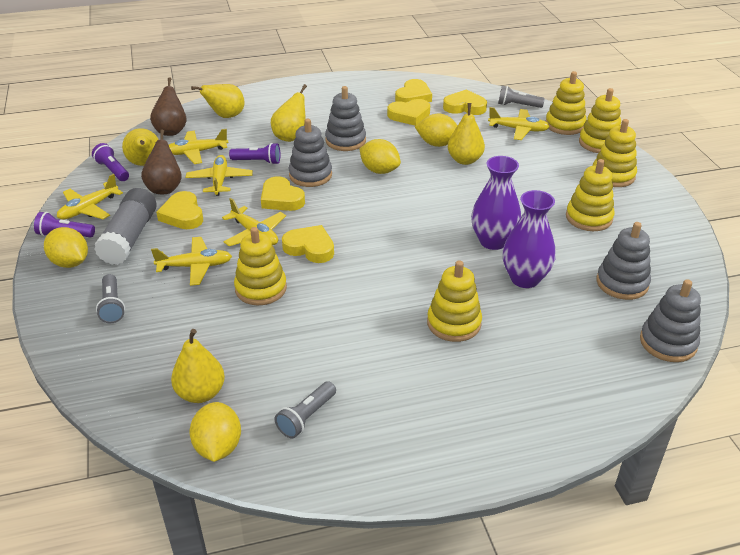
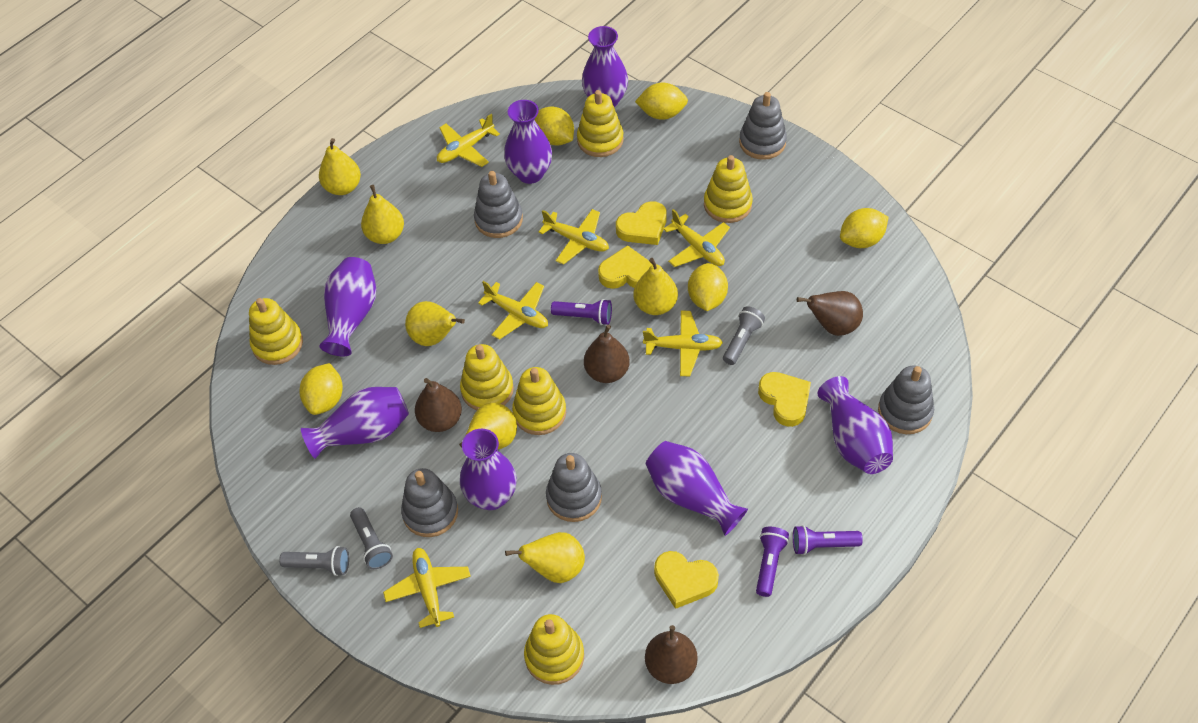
brown pear: [141,130,182,194] [150,77,187,136] = 2 -> [415,378,462,432] [584,325,630,383] [645,625,698,684] [797,291,863,336] = 4
grey glue stick: [94,188,157,265] = 1 -> none = 0
grey stacking toy: [289,119,332,187] [325,86,366,151] [597,222,651,300] [640,279,701,362] = 4 -> [401,468,458,537] [474,171,523,238] [546,453,602,522] [739,92,787,160] [878,365,934,434] = 5
purple vase: [471,156,521,250] [503,190,556,288] = 2 -> [301,387,409,459] [319,257,376,356] [460,428,517,510] [504,100,552,184] [582,26,628,107] [646,441,748,536] [818,376,893,474] = 7
yellow heart: [156,191,203,229] [261,176,305,211] [282,225,334,263] [387,99,430,126] [395,79,432,103] [443,89,487,115] = 6 -> [598,245,653,289] [616,201,667,245] [654,551,719,609] [758,372,811,427] = 4
yellow lemon: [44,227,88,268] [189,402,241,462] [360,139,401,174] [415,114,458,147] = 4 -> [299,363,343,415] [535,106,574,146] [635,83,688,120] [688,263,728,311] [840,208,888,248] = 5
yellow pear: [122,128,159,166] [171,329,225,403] [191,84,244,118] [271,84,307,142] [448,103,485,165] = 5 -> [319,138,361,195] [361,185,404,244] [405,301,465,346] [459,403,517,449] [505,532,585,583] [633,258,678,315] = 6

